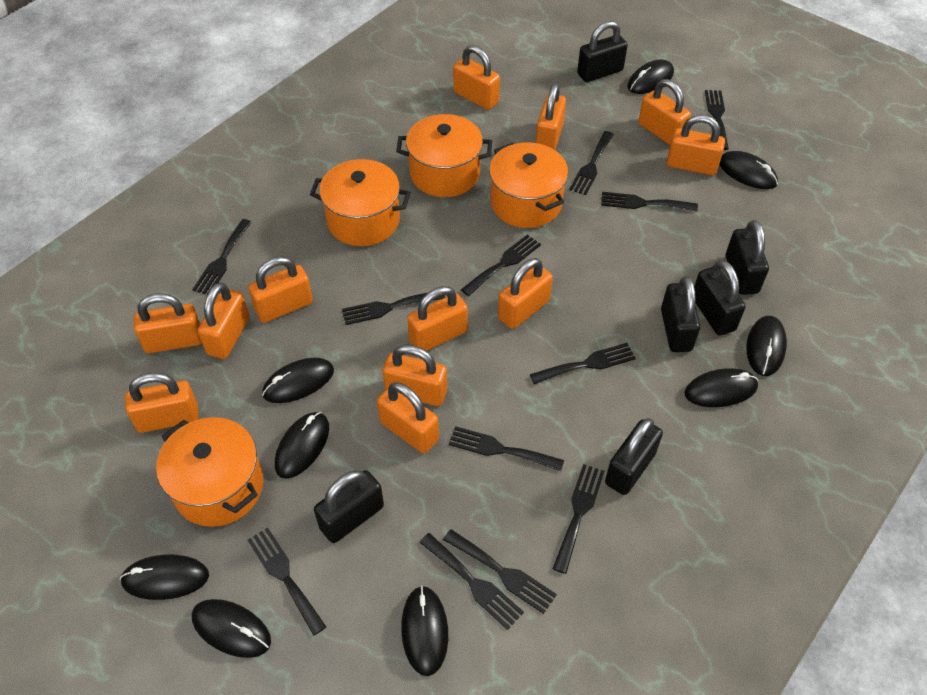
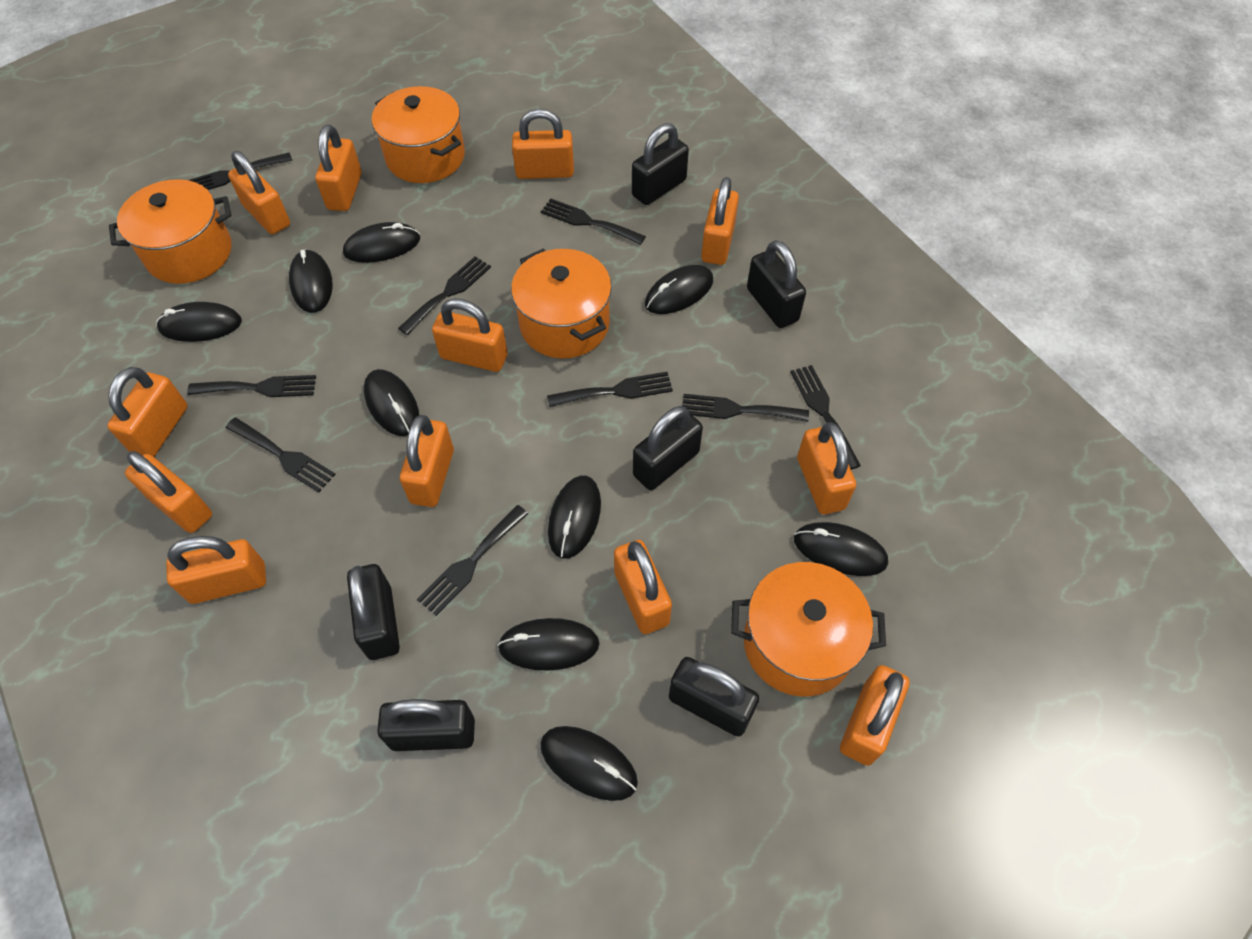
black fork: [192,219,252,295] [248,527,326,636] [342,293,445,325] [419,533,524,630] [443,529,557,614] [449,426,564,472] [461,234,541,296] [530,343,636,384] [553,464,604,574] [569,131,614,195] [601,192,698,212] [705,90,729,150] = 12 -> [187,375,316,397] [189,153,292,190] [226,418,336,493] [398,257,491,335] [417,505,528,616] [541,199,646,245] [547,372,673,407] [682,394,809,422] [790,365,861,470] = 9

